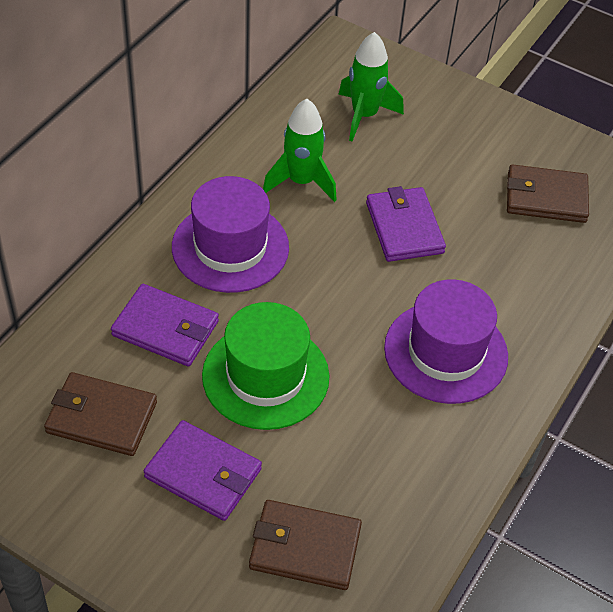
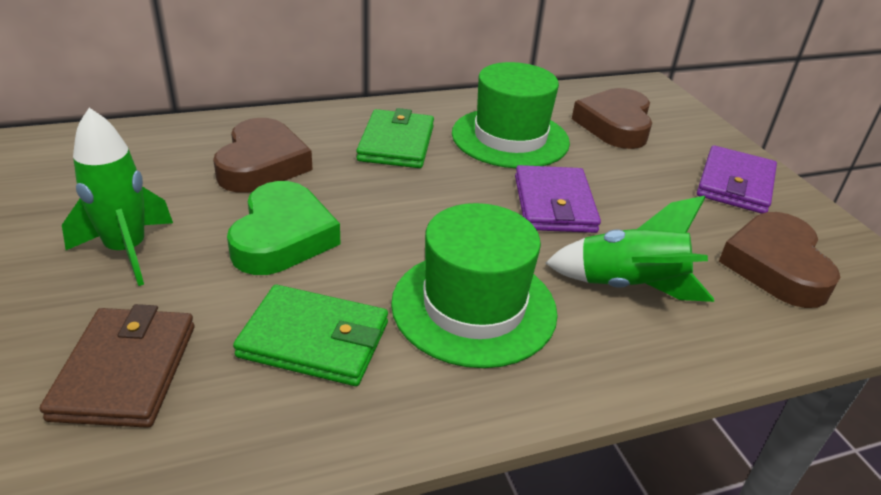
brown heart: none = 0 -> [213,118,313,193] [572,88,652,149] [718,212,840,308] = 3
brown wallet: [44,372,157,456] [249,500,362,590] [507,164,589,223] = 3 -> [40,304,194,428] = 1
green hat: [202,302,330,430] = 1 -> [391,203,557,368] [452,62,570,168] = 2
green heart: none = 0 -> [227,181,340,275] = 1
green wallet: none = 0 -> [233,285,388,386] [356,108,434,168] = 2
purple hat: [172,176,289,293] [384,279,508,404] = 2 -> none = 0
purple wallet: [111,284,219,367] [144,420,262,521] [366,186,446,262] = 3 -> [515,165,601,233] [697,145,777,214] = 2

